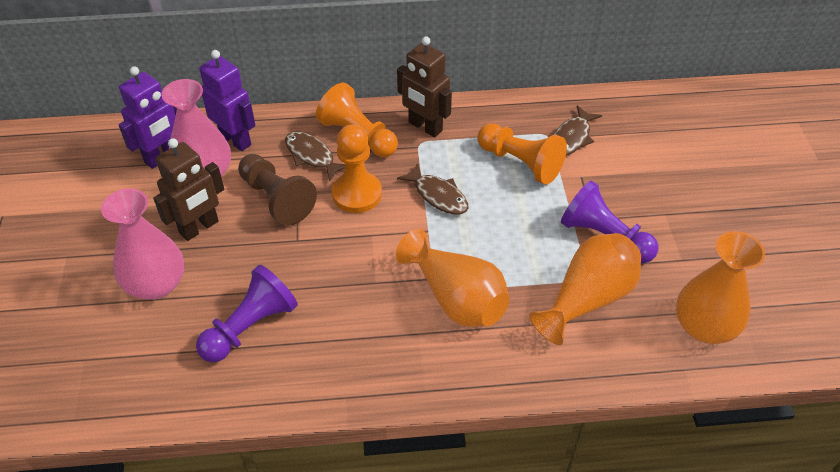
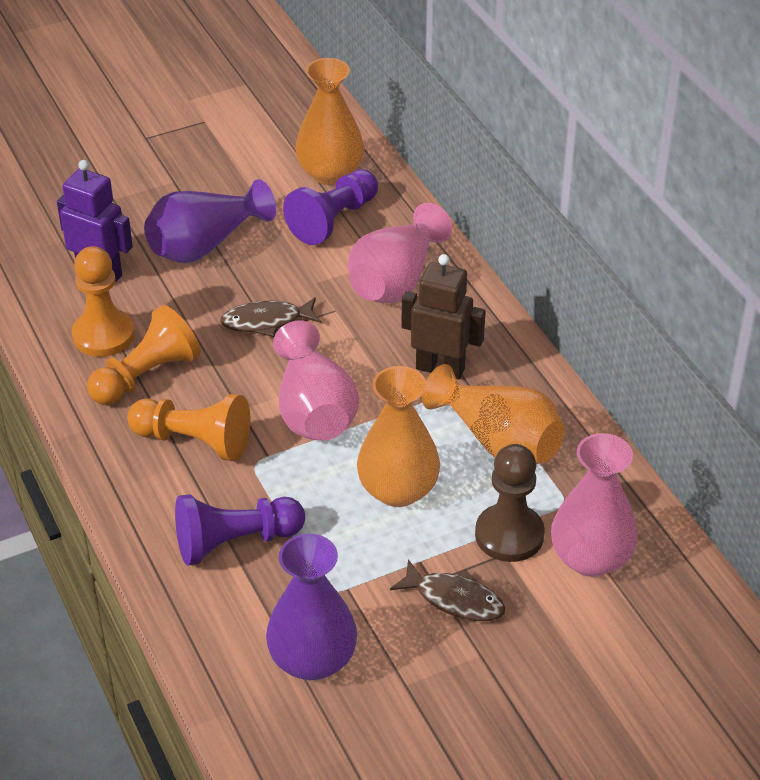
brown fish: [285,132,345,182] [397,163,468,215] [553,105,602,156] = 3 -> [220,297,322,337] [390,559,505,621] = 2
brown robot: [153,138,224,241] [397,36,452,137] = 2 -> [401,254,486,380] = 1
pink vase: [101,188,184,299] [161,79,231,177] = 2 -> [273,320,359,441] [348,203,452,303] [551,433,638,577] = 3
purple robot: [119,66,177,169] [199,50,255,151] = 2 -> [57,160,133,283] = 1
purple vase: none = 0 -> [144,179,276,264] [266,534,357,680] = 2

